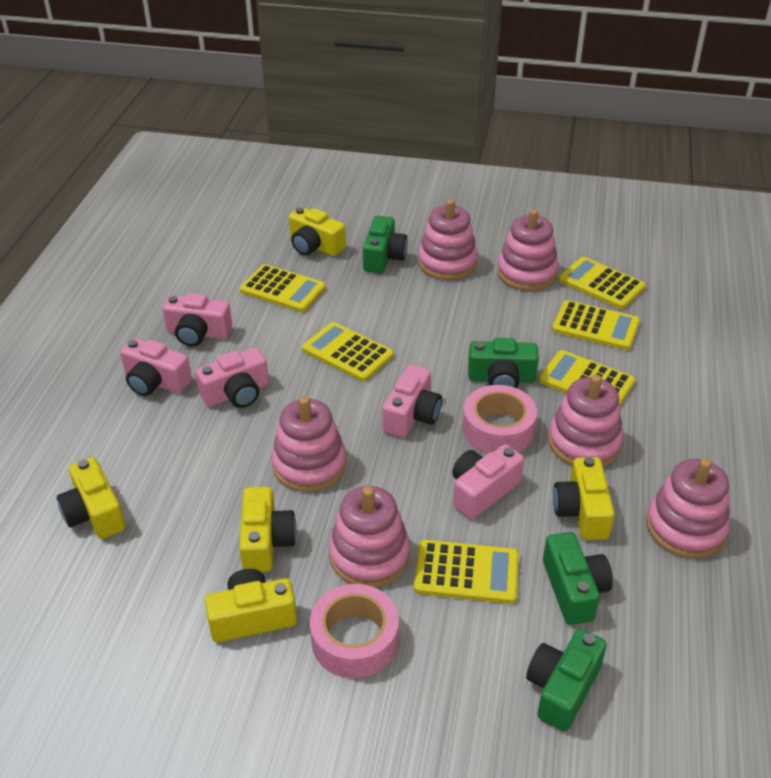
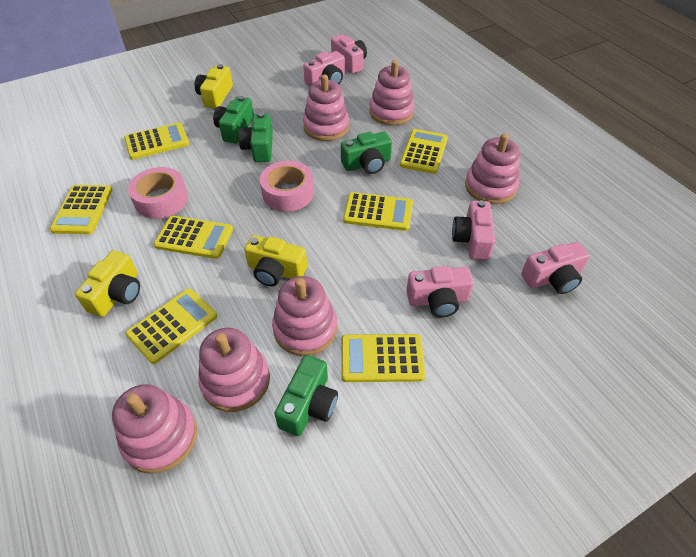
yellow calculator: [240,264,326,312] [302,322,394,381] [414,540,519,604] [539,350,635,405] [552,300,640,350] [559,257,646,309] = 6 -> [50,185,112,234] [124,122,189,159] [126,288,217,364] [154,216,233,259] [341,334,425,382] [343,192,413,231] [400,129,448,174] = 7
yellow camera: [57,457,125,539] [205,569,297,642] [239,487,297,572] [289,207,346,256] [553,457,615,540] = 5 -> [75,250,140,317] [195,64,233,109] [244,235,307,286] = 3

